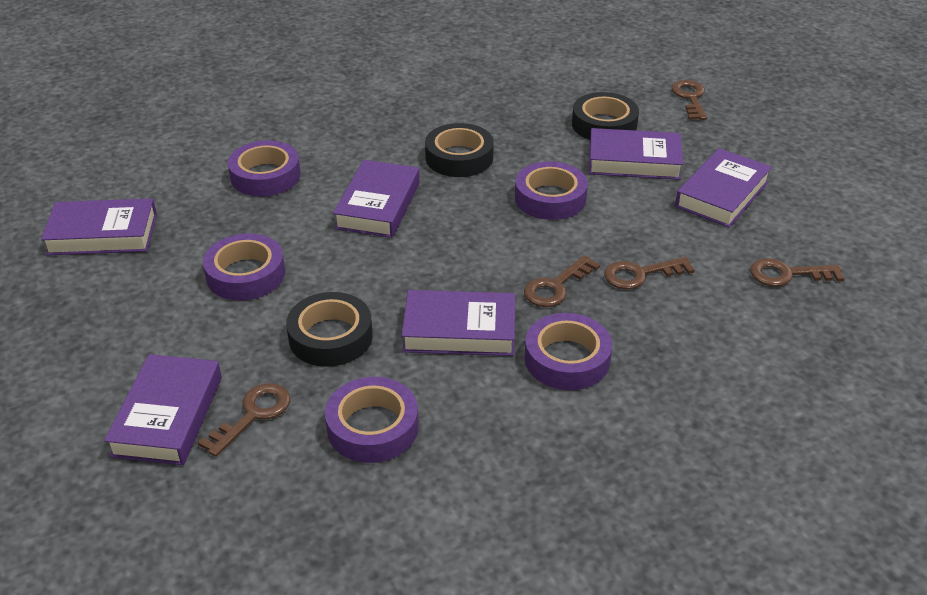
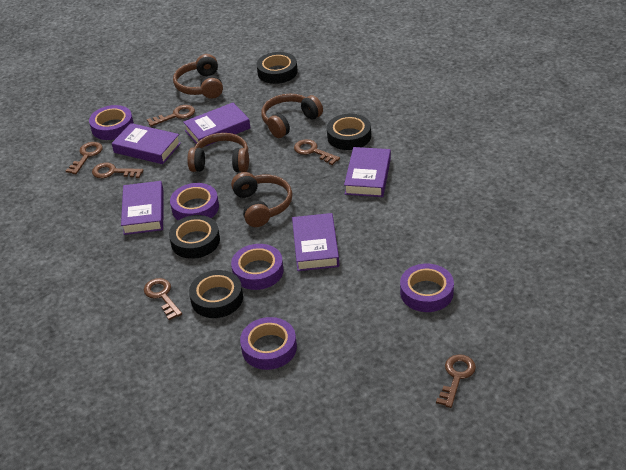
black tape: [286,292,373,367] [425,123,494,177] [572,92,639,140] = 3 -> [169,215,220,259] [189,270,243,318] [257,52,298,84] [327,114,371,150] = 4
brown headphones: none = 0 -> [173,54,223,99] [187,133,249,172] [231,172,292,227] [261,94,323,138] = 4
brown key: [198,383,290,457] [524,255,600,307] [604,257,695,289] [671,80,707,120] [750,258,844,286] = 5 -> [66,142,103,174] [92,163,144,178] [144,278,182,320] [147,105,195,127] [294,139,340,165] [436,354,476,408] = 6
purple book: [41,198,157,255] [104,354,222,465] [333,160,420,238] [402,290,515,356] [589,128,683,180] [675,148,772,227] = 6 -> [112,123,181,164] [121,181,164,235] [183,103,250,146] [292,213,340,271] [344,147,391,197] = 5

